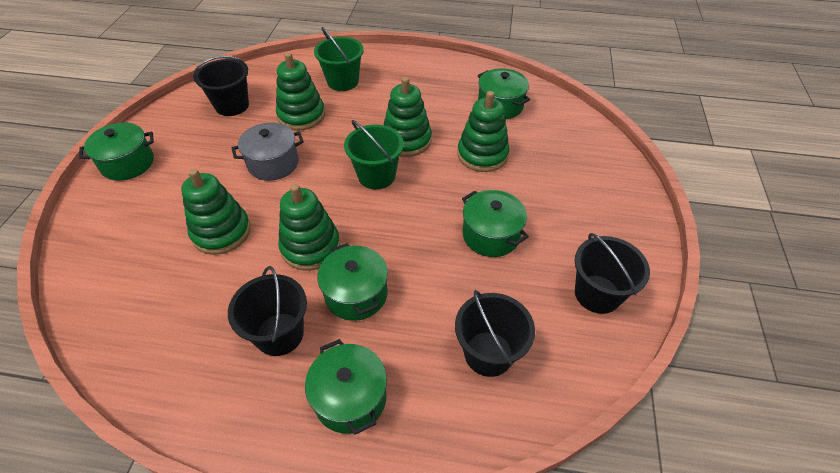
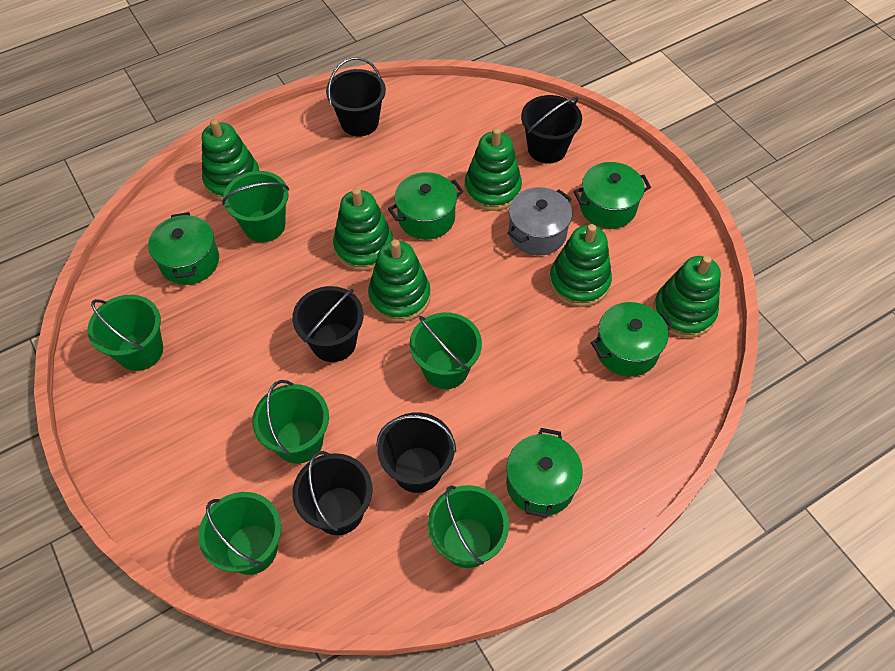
black bucket: [193,56,249,116] [228,266,307,356] [455,290,535,377] [575,233,650,314] = 4 -> [292,286,363,362] [292,451,372,535] [326,57,386,136] [376,412,456,493] [521,95,582,164] = 5
green bucket: [314,27,364,91] [344,120,404,189] = 2 -> [87,295,163,371] [198,492,281,575] [222,171,289,242] [252,380,329,464] [410,312,482,389] [428,485,509,568] = 6
green stacking toy: [181,169,251,255] [276,52,325,131] [278,184,340,271] [384,77,432,157] [457,91,510,172] = 5 -> [202,119,260,201] [333,188,393,271] [368,240,430,322] [465,128,522,211] [549,224,612,307] [653,255,721,338] = 6

